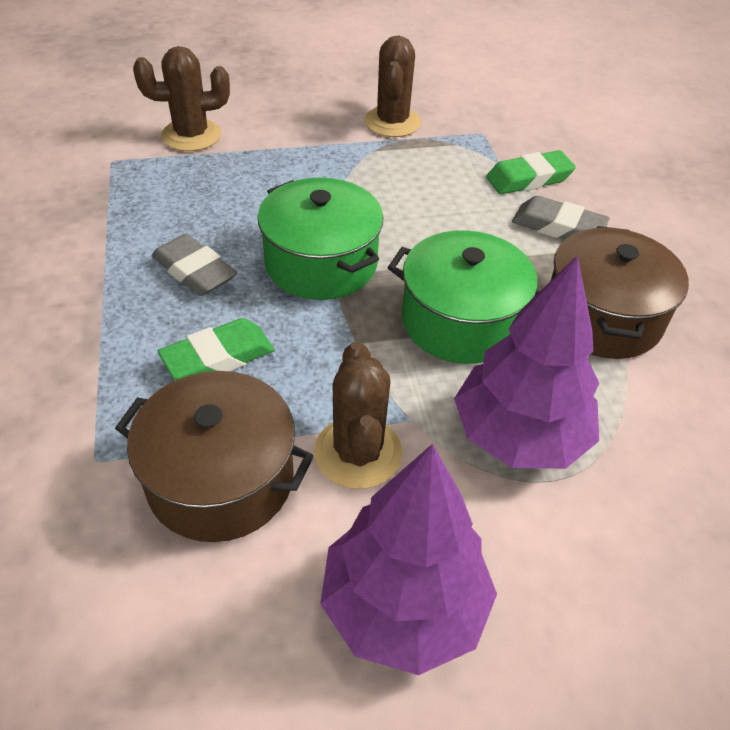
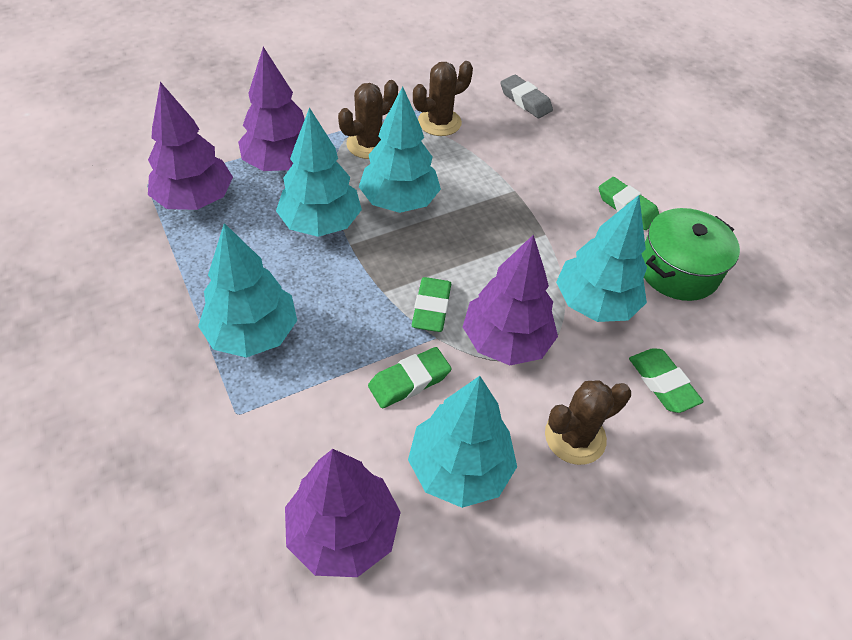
brown pot: [115,371,314,542] [551,226,689,359] = 2 -> none = 0
green eraser: [158,318,274,380] [486,150,576,194] = 2 -> [368,347,451,408] [412,277,451,332] [599,177,659,230] [629,348,703,413] = 4
green pot: [257,177,383,300] [388,230,540,364] = 2 -> [641,208,740,301] = 1
grey eraser: [152,234,237,296] [512,196,610,239] = 2 -> [500,75,553,118] = 1
purple tree: [320,444,497,675] [454,255,599,469] = 2 -> [148,82,233,210] [238,47,305,171] [285,449,401,577] [463,234,558,365] = 4
turquoise tree: none = 0 -> [198,223,297,358] [276,107,362,237] [359,86,441,213] [408,376,517,508] [556,195,647,322] = 5

